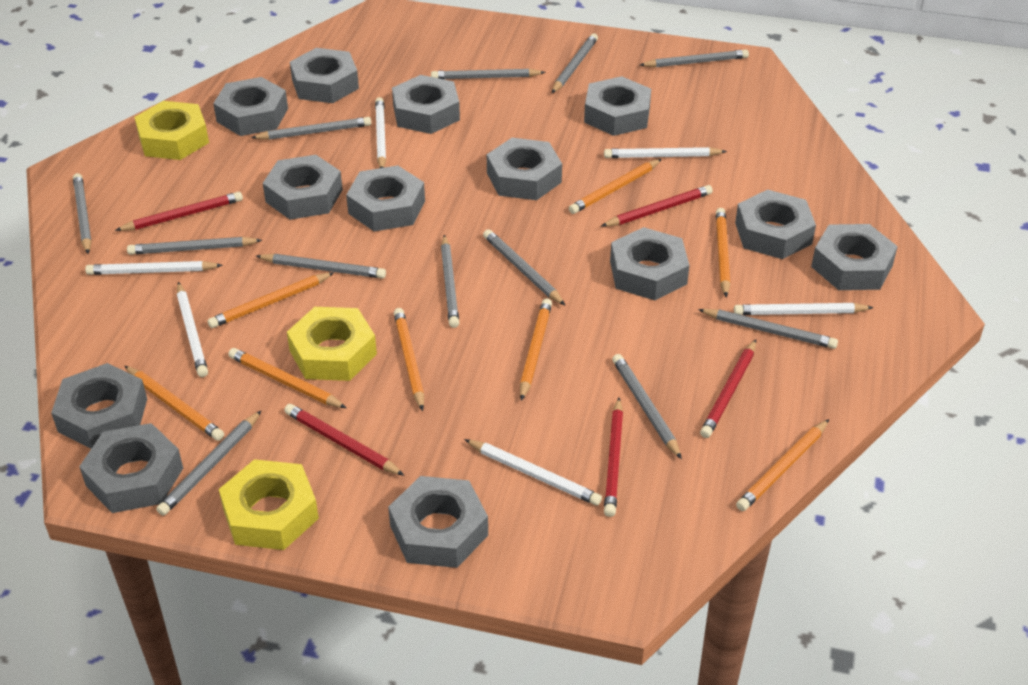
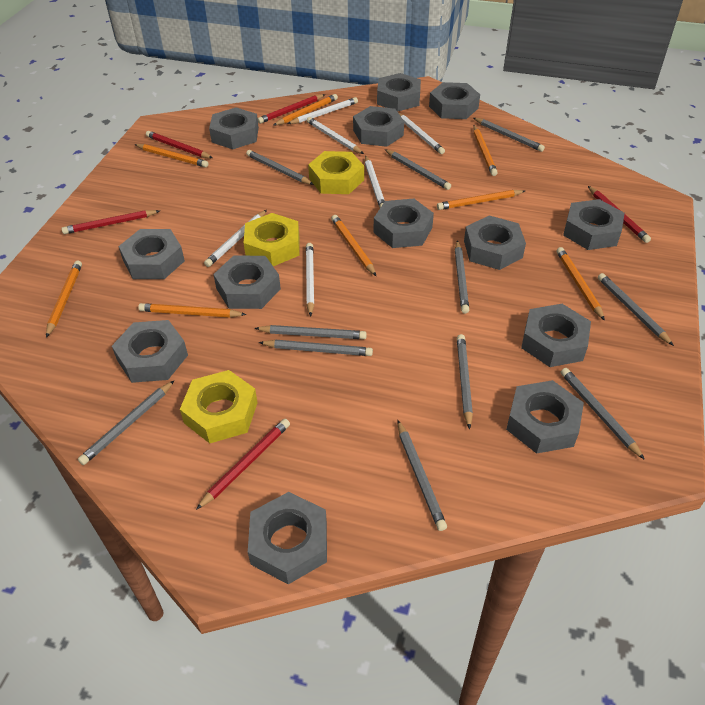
grey pencil: [73,173,92,254] [127,237,262,255] [156,410,262,516] [251,117,371,140] [256,254,386,279] [431,69,546,79] [441,235,459,328] [483,229,566,306] [552,33,598,93] [612,354,682,459] [640,49,749,67] [698,309,838,349] = 12 -> [78,380,175,465] [246,150,314,185] [255,325,367,339] [259,340,373,356] [385,149,451,190] [398,420,447,531] [455,240,469,314] [457,334,473,429] [474,118,545,152] [561,368,645,460] [598,273,674,346] = 11

